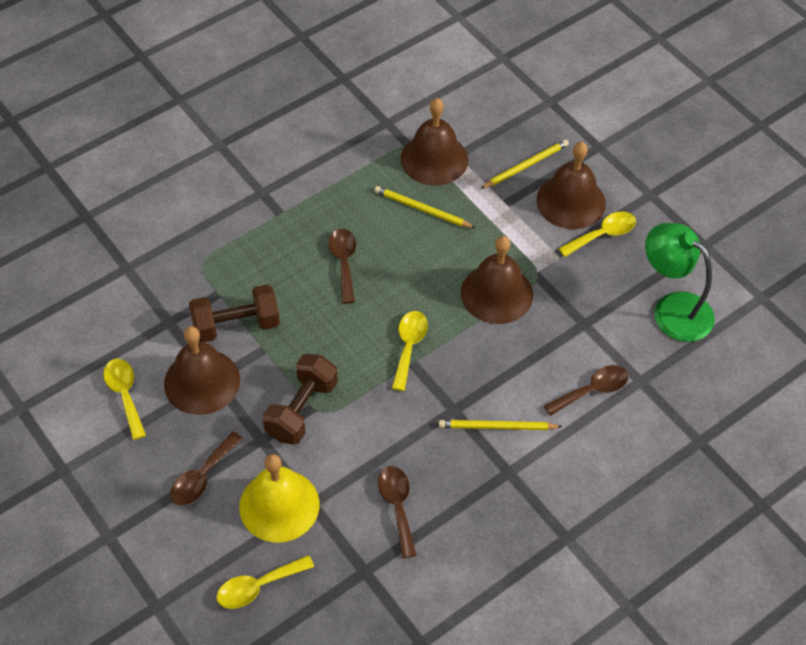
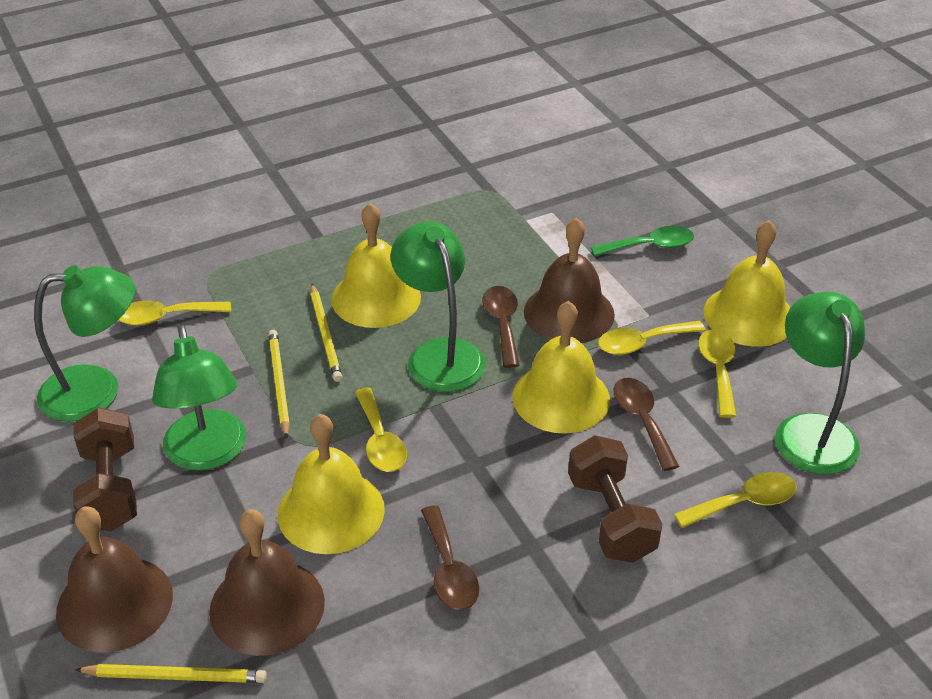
brown bell: [164,326,240,415] [401,98,468,186] [461,236,533,324] [537,142,606,229] = 4 -> [56,506,173,653] [209,509,325,656] [524,217,615,343] = 3
brown spoon: [170,432,243,505] [329,229,356,304] [378,466,417,558] [544,365,629,416] = 4 -> [421,505,479,610] [482,286,519,368] [614,378,680,471] = 3
green lamp: [645,223,715,342] = 1 -> [34,265,135,422] [152,325,246,471] [391,222,486,392] [775,292,865,475] = 4
green spoon: none = 0 -> [591,226,694,257] = 1
yellow bell: [239,454,319,542] = 1 -> [278,414,385,554] [331,203,421,328] [512,301,610,434] [703,220,791,346] = 4
yellow spoon: [103,359,146,440] [216,555,314,609] [392,311,428,391] [558,211,636,257] = 4 -> [119,300,231,326] [355,387,407,472] [598,321,706,355] [674,472,797,528] [698,329,737,418] = 5

